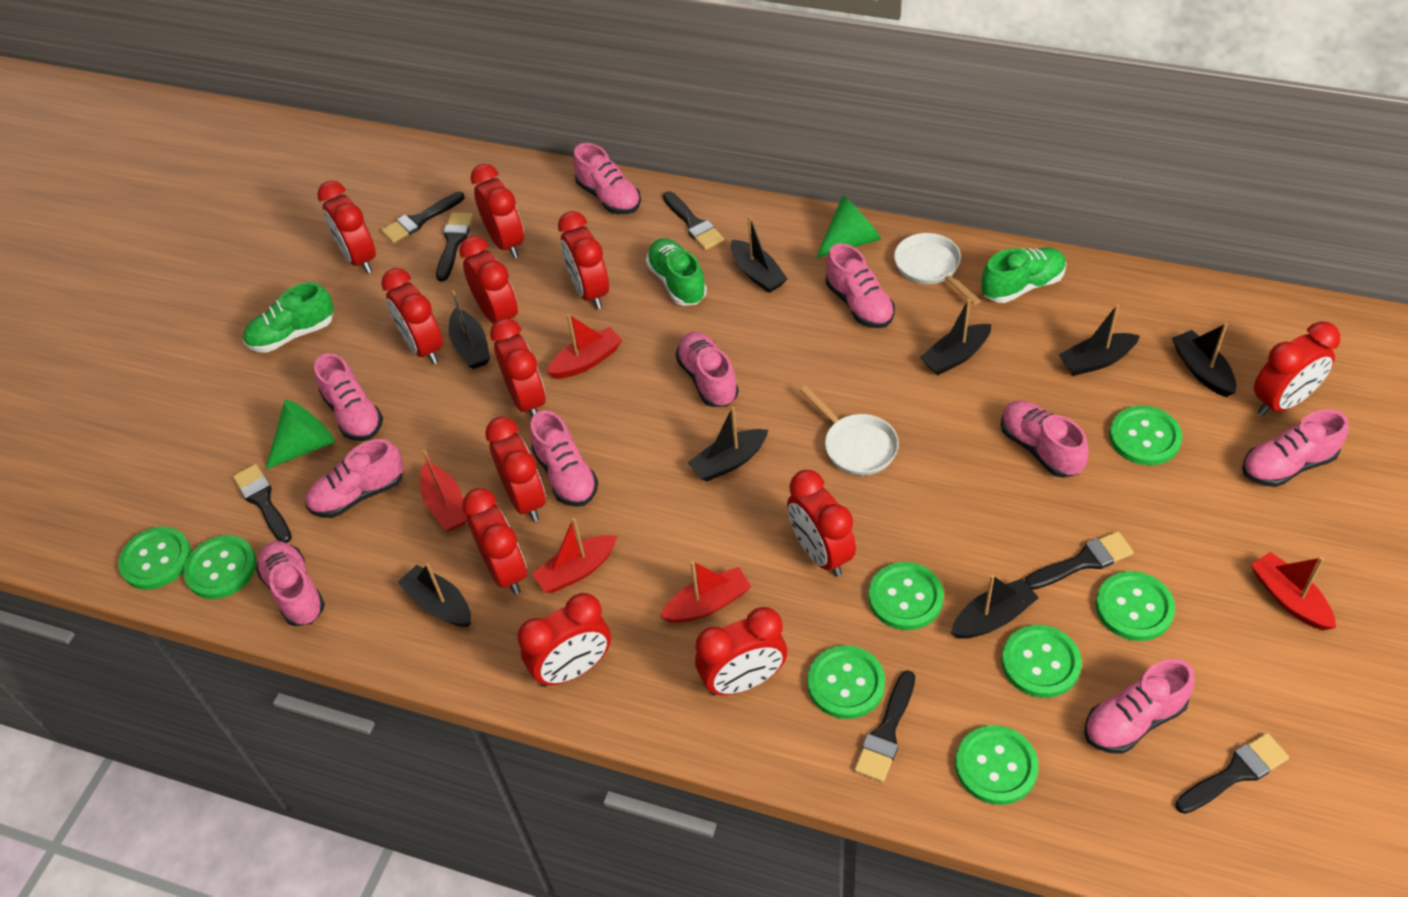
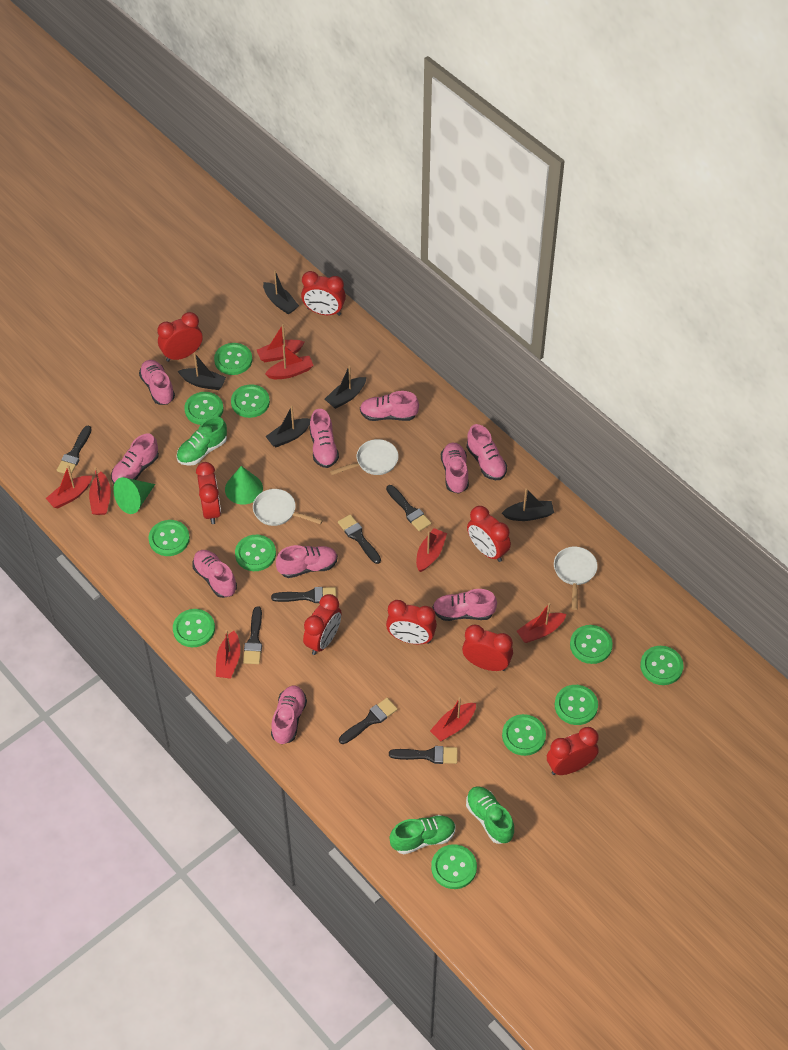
black boat: [398,563,471,627] [449,290,490,369] [688,407,768,481] [731,216,788,293] [920,299,991,375] [951,575,1039,639] [1059,304,1140,376] [1172,323,1236,397] = 8 -> [178,353,226,390] [263,270,299,315] [265,406,311,447] [325,365,366,409] [502,488,554,521] = 5
green button: [118,526,191,590] [183,535,257,599] [807,645,885,719] [868,562,944,630] [955,725,1039,805] [1002,625,1082,698] [1096,571,1175,641] [1109,406,1182,465] = 8 -> [148,520,190,556] [173,609,215,647] [184,392,223,425] [214,343,252,375] [231,384,270,418] [235,535,276,571] [431,844,477,889] [502,714,546,756] [555,685,598,725] [570,625,613,664] [640,646,684,685] = 11
red boat: [420,449,467,531] [532,517,617,593] [546,314,622,379] [660,561,751,623] [1251,552,1336,630] = 5 -> [46,465,92,508] [89,467,111,515] [216,630,240,679] [257,324,305,362] [265,345,314,379] [416,528,447,572] [430,697,476,742] [517,603,566,643] = 8
red clock: [317,181,376,273] [381,268,443,364] [459,236,518,324] [462,488,527,595] [471,164,524,258] [485,417,546,522] [490,318,546,417] [517,593,611,687] [558,211,609,309] [695,607,787,696] [787,470,856,577] [1254,321,1340,416] = 12 -> [157,312,203,362] [196,462,221,524] [301,271,346,316] [303,594,342,655] [386,600,437,644] [462,625,513,671] [467,506,511,562] [547,727,599,775] = 8
white pan: [800,386,899,476] [894,233,981,305] = 2 -> [253,489,323,526] [330,439,399,475] [554,547,598,610] = 3

